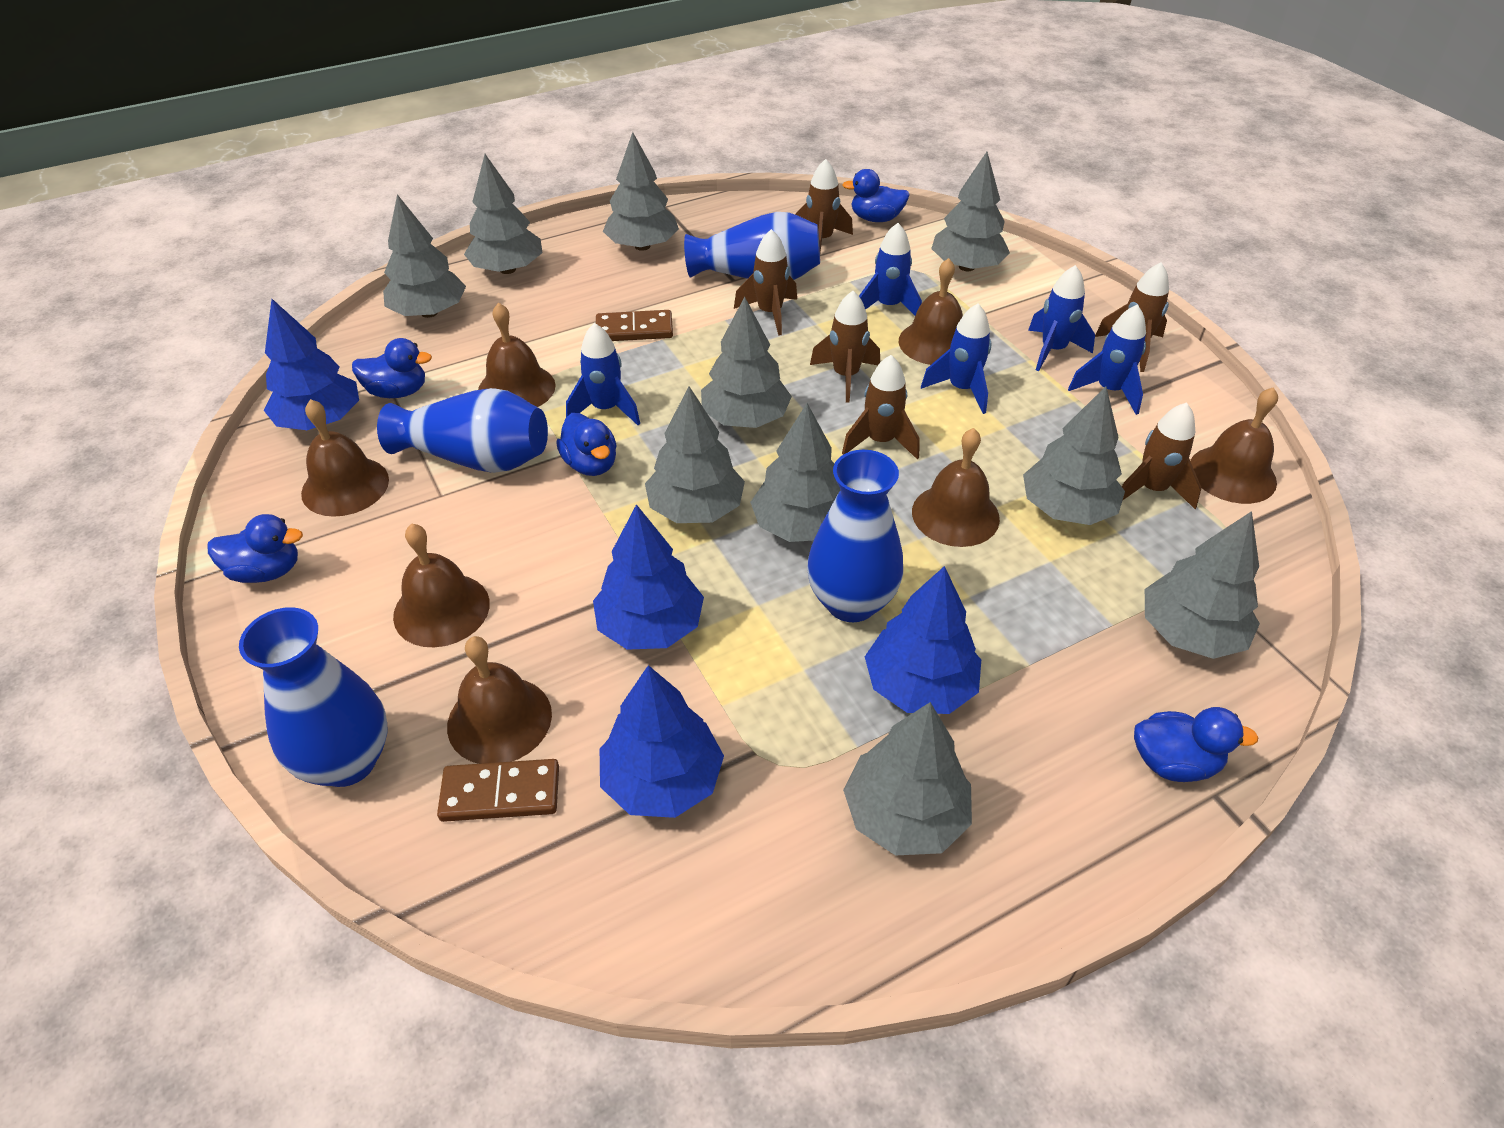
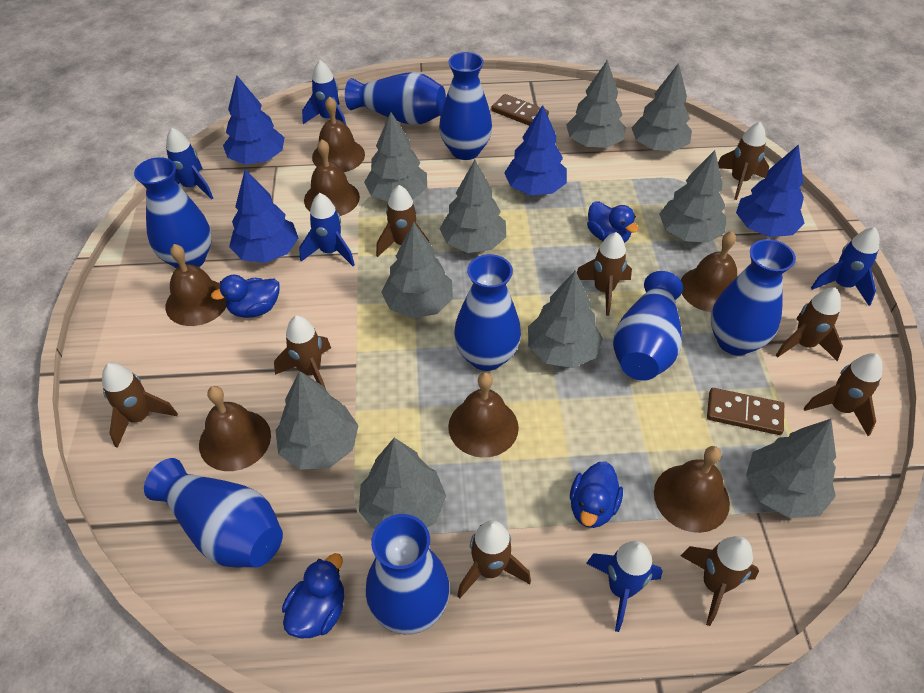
blue duck: [207,514,303,583] [352,338,432,398] [556,413,617,476] [842,169,910,222] [1134,707,1259,782] = 5 -> [211,275,280,318] [282,553,344,638] [570,461,623,528] [587,201,639,243] = 4
blue vase: [239,607,388,787] [377,388,548,473] [684,212,820,280] [807,450,903,622] = 4 -> [134,157,212,269] [144,458,283,568] [345,72,446,125] [366,514,450,634] [439,52,492,160] [454,254,521,371] [613,271,683,381] [711,239,796,355] = 8
brown rocket: [734,229,797,336] [795,159,853,252] [810,291,880,402] [842,355,919,460] [1095,262,1169,372] [1122,402,1201,509] = 6 -> [102,363,178,448] [274,315,331,389] [376,185,430,257] [457,520,531,599] [577,232,632,316] [680,536,759,626] [718,122,769,200] [776,287,843,361] [804,353,883,436] = 9

